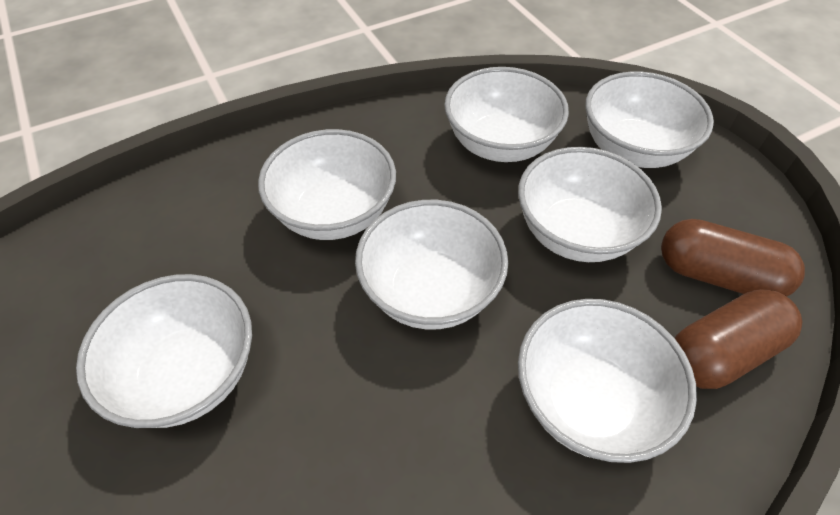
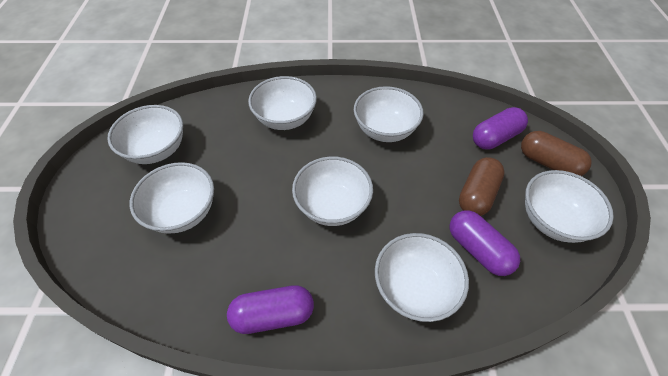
purple capsule: none = 0 -> [227,285,314,334] [450,210,520,276] [473,107,528,149] = 3

